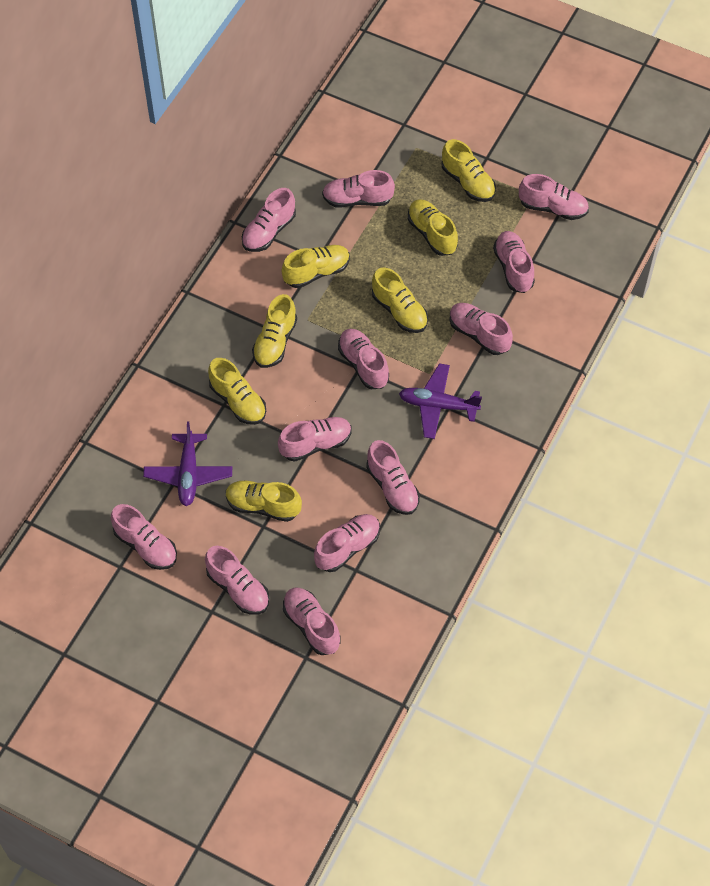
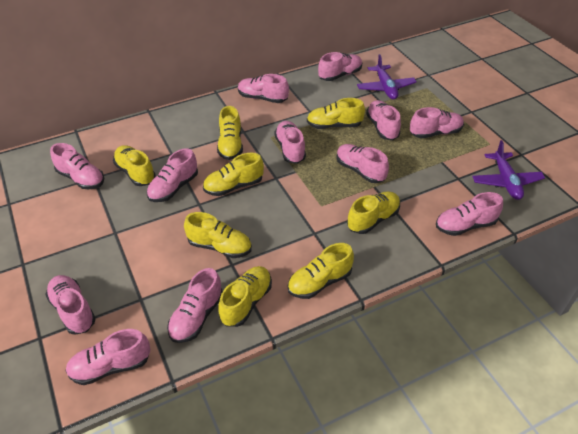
yellow shoe: [208,358,266,425] [226,481,302,522] [252,294,297,368] [282,245,350,288] [372,268,428,333] [408,199,458,256] [442,139,496,202] = 7 -> [113,145,156,186] [184,212,252,258] [203,153,264,196] [217,106,243,160] [218,266,272,327] [288,243,354,299] [307,98,365,129] [347,192,400,234] = 8

